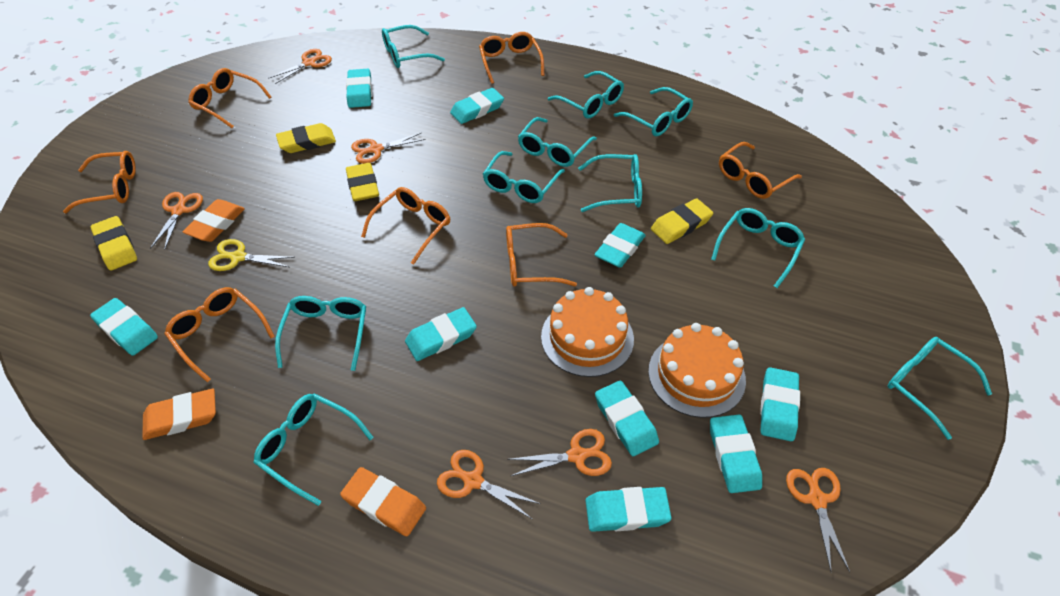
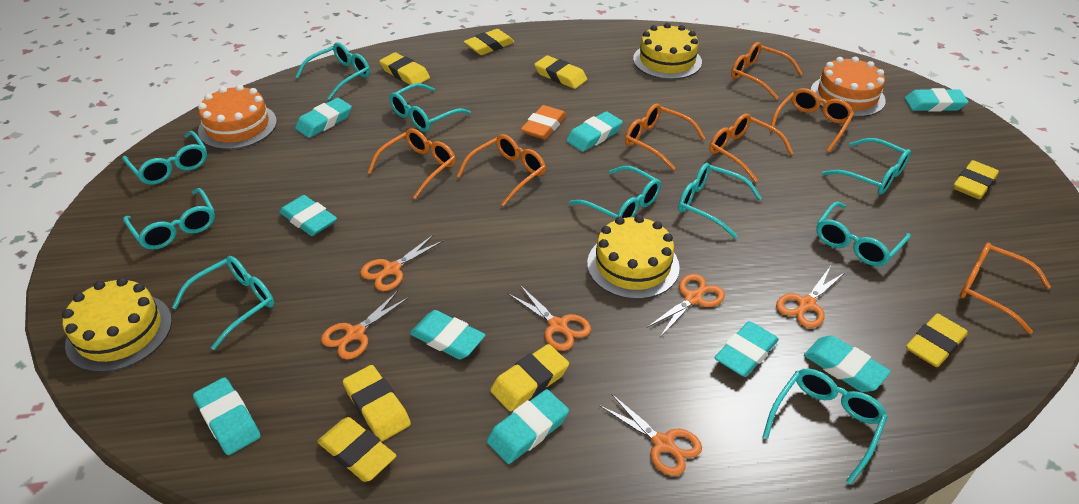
orange eraser: [142,389,216,440] [183,199,245,242] [340,467,426,536] = 3 -> [521,105,566,140] = 1
yellow cake: none = 0 -> [62,277,172,372] [587,215,680,299] [633,23,702,79] = 3
yellow eraser: [91,216,137,271] [276,123,336,153] [346,163,379,201] [651,198,713,244] = 4 -> [317,417,396,482] [343,365,411,442] [379,52,430,85] [464,29,515,55] [490,344,569,411] [534,55,587,89] [906,314,968,367] [953,160,999,199] = 8
yellow scissors: [208,239,295,271] = 1 -> none = 0

